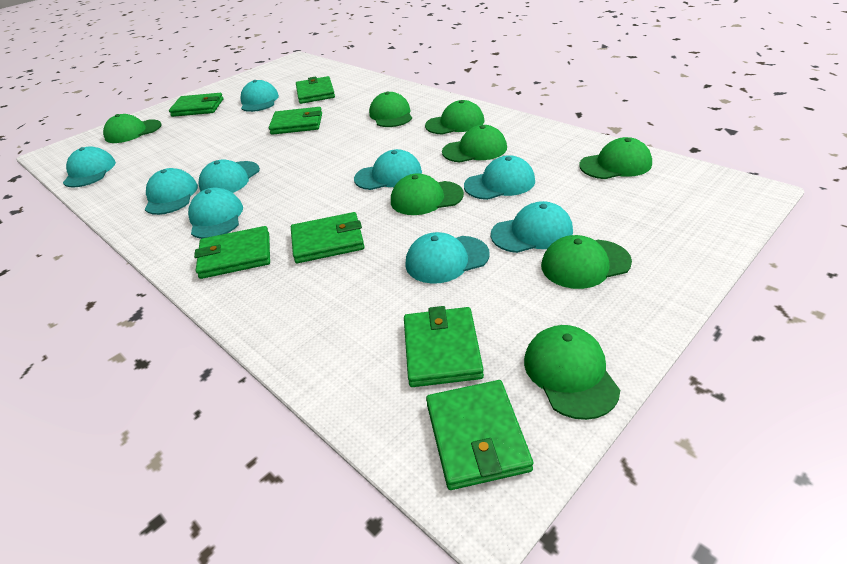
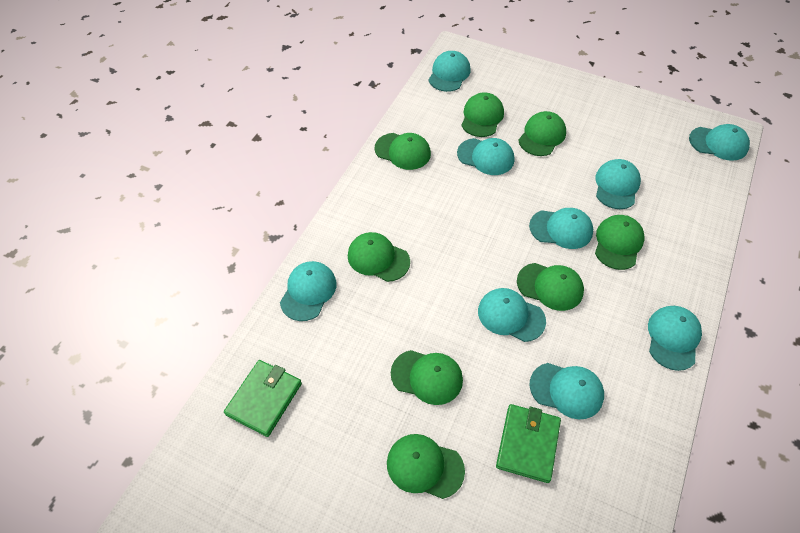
green wallet: [169,93,223,117] [194,226,270,279] [269,107,322,135] [291,212,365,263] [296,76,335,104] [404,306,484,387] [426,380,533,490] = 7 -> [224,360,302,437] [496,404,561,483] = 2

